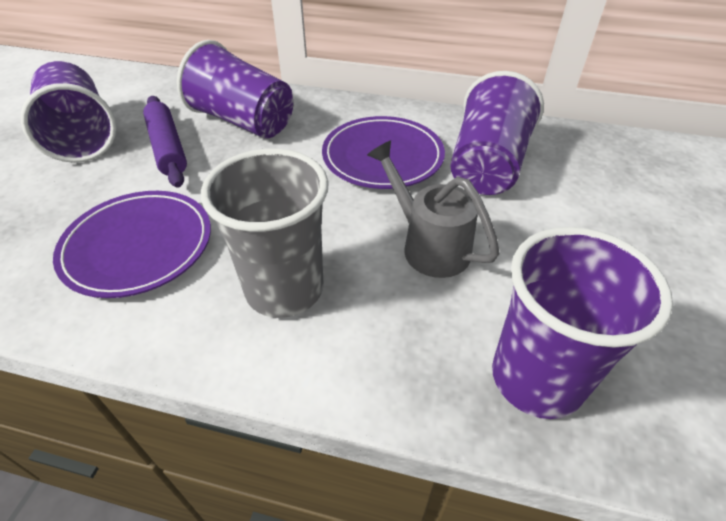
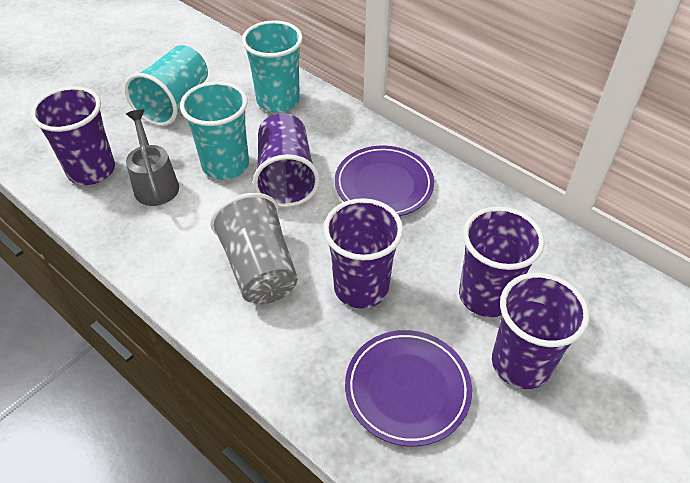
purple cup: [21,61,117,163] [177,40,293,139] [450,71,544,195] [492,227,673,419] = 4 -> [31,86,115,185] [253,113,320,207] [323,198,403,309] [459,206,545,317] [492,273,590,389] = 5
purple rolling pin: [143,96,187,188] = 1 -> none = 0
turquoise cup: none = 0 -> [124,45,208,126] [180,81,249,180] [242,20,303,113] = 3

